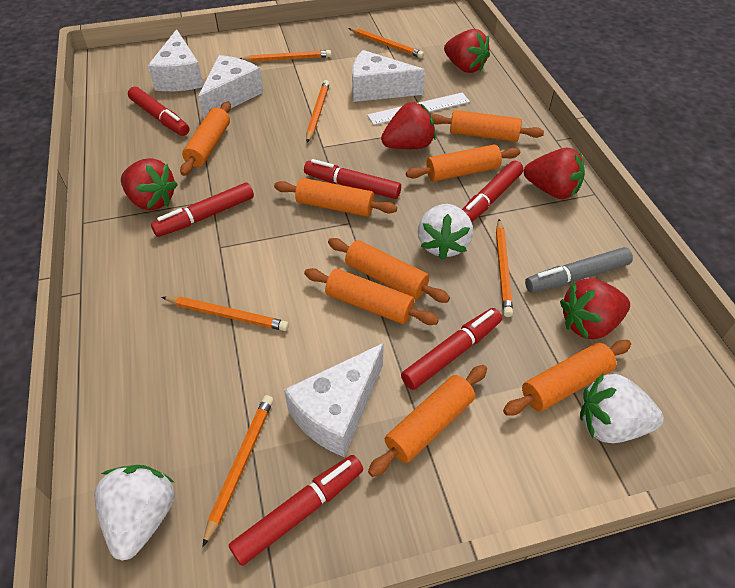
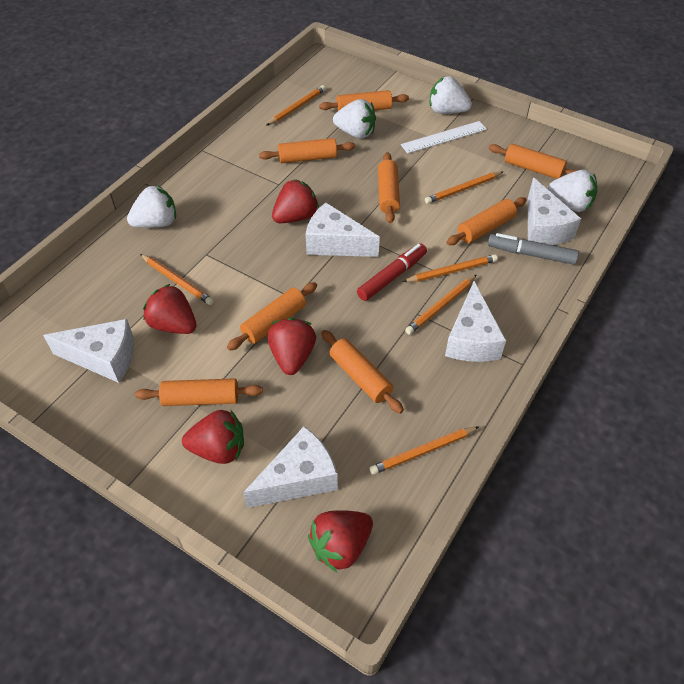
red marker: [128,87,189,136] [151,183,254,237] [229,455,363,566] [304,159,401,199] [401,308,502,390] [462,161,524,222] = 6 -> [357,243,427,301] = 1
white cheese: [148,29,203,91] [198,55,264,119] [284,343,384,457] [352,50,425,102] = 4 -> [43,319,134,383] [243,426,338,508] [306,203,380,257] [445,281,506,362] [528,178,581,245] = 5
white strawberry: [95,465,175,561] [418,204,473,260] [580,373,664,443] = 3 -> [127,185,176,228] [333,99,376,139] [429,76,472,114] [547,170,597,212] = 4

